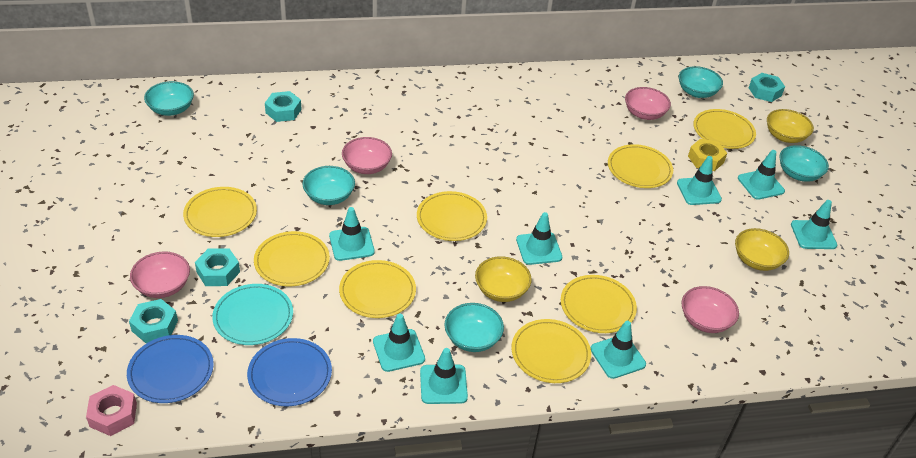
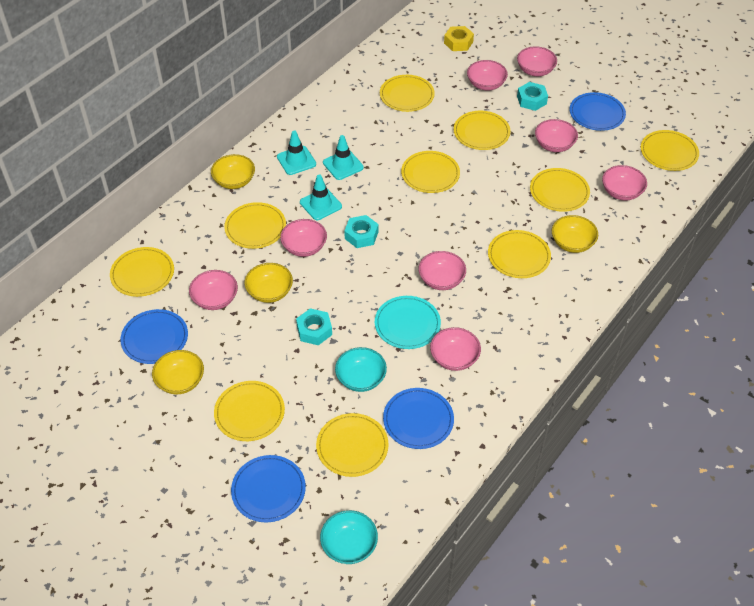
blue plate: [127,335,214,403] [247,338,332,406] = 2 -> [120,309,188,364] [231,455,306,522] [383,388,454,449] [570,92,626,131] = 4
pink bowl: [130,252,190,298] [342,137,392,174] [625,87,671,120] [682,286,739,333] = 4 -> [189,270,238,310] [280,219,327,257] [419,251,466,290] [430,327,481,371] [467,60,508,90] [517,46,557,76] [535,119,578,152] [602,165,647,200] = 8
pink nut: [86,385,137,436] = 1 -> none = 0
turquoise bowl: [144,81,194,116] [302,166,355,205] [444,303,504,352] [679,66,723,98] [779,145,829,182] = 5 -> [320,510,378,564] [335,347,387,392] = 2
turquoise nut: [129,299,178,344] [195,248,240,286] [265,91,302,122] [749,73,785,102] = 4 -> [296,308,332,345] [344,215,378,248] [517,82,548,111] = 3
turquoise traffic cone: [329,207,375,261] [373,314,425,372] [420,348,468,404] [516,212,562,265] [591,321,646,379] [677,156,722,205] [738,150,785,200] [791,200,837,249] = 8 -> [277,131,316,175] [300,174,342,220] [323,135,364,180] = 3
yellow bowl: [475,256,532,302] [735,228,789,271] [767,109,814,143] = 3 -> [152,350,204,395] [211,154,255,189] [244,263,293,303] [552,215,598,253] = 4
yellow plate: [183,187,257,237] [254,231,330,286] [339,260,416,318] [417,191,487,241] [511,319,591,383] [561,275,637,333] [608,144,673,188] [693,109,756,149] = 8 -> [110,247,174,297] [214,381,285,441] [224,202,286,249] [316,413,389,477] [380,75,435,112] [401,151,460,193] [454,111,510,150] [488,230,551,278] [530,168,590,212] [641,130,699,171] = 10

